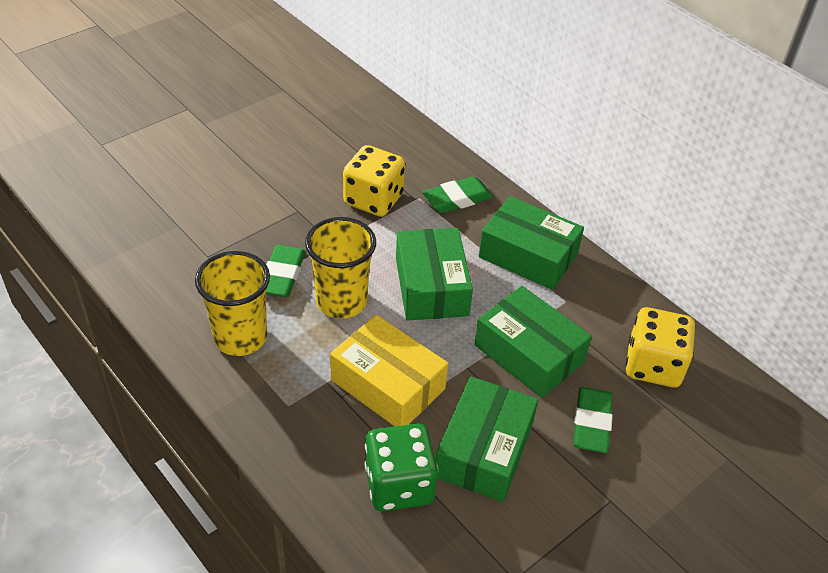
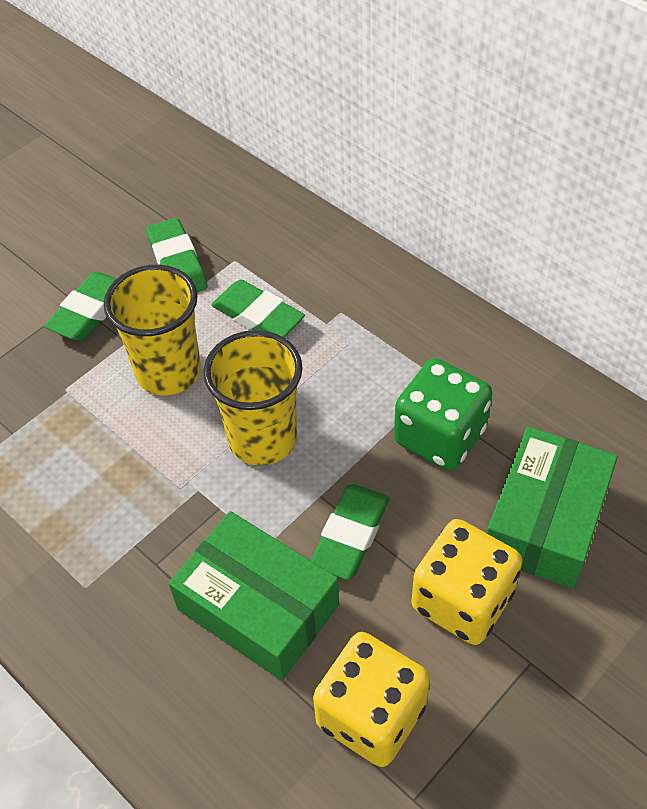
green box: [396,228,473,321] [436,376,538,502] [474,286,592,398] [479,196,584,290] = 4 -> [168,511,339,681] [487,426,618,589] = 2
green eraser: [266,245,306,297] [422,176,493,213] [573,387,613,453] = 3 -> [44,272,116,341] [146,218,208,292] [211,280,305,337] [310,484,390,580] = 4
yellow box: [330,315,448,426] = 1 -> none = 0

